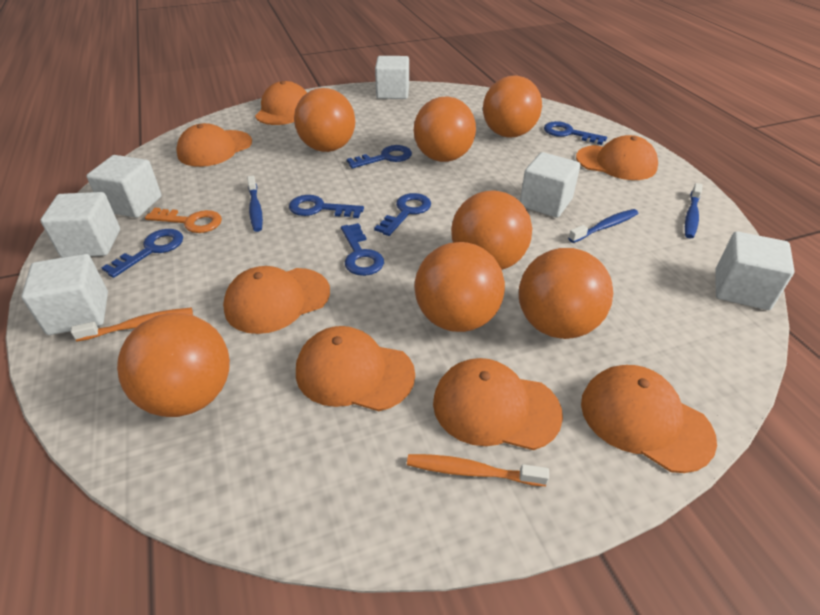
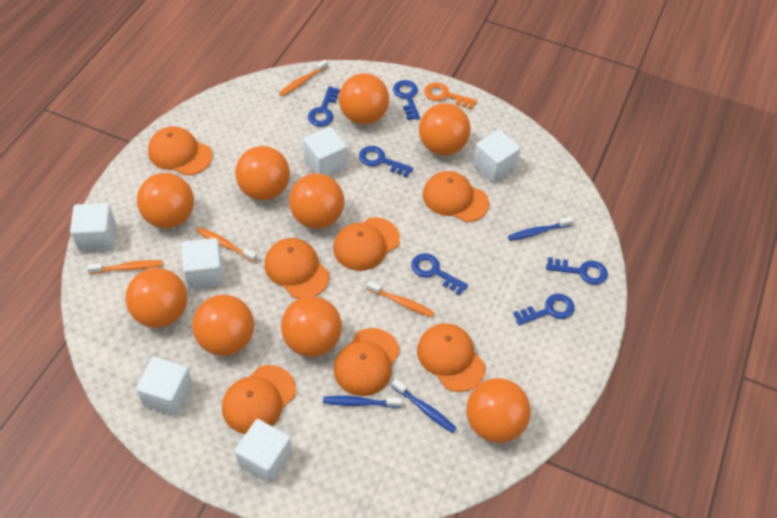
orange ball: [117,313,230,417] [294,88,355,152] [414,96,476,162] [415,242,505,332] [451,191,532,270] [483,76,542,137] [519,248,613,339] = 7 -> [125,268,187,328] [137,173,194,228] [192,295,254,356] [235,146,290,200] [281,296,342,357] [289,173,344,229] [339,73,389,125] [419,103,471,155] [466,378,531,443] = 9
orange toothbrush: [71,307,193,341] [407,454,549,486] = 2 -> [87,260,163,274] [196,227,257,262] [279,59,328,96] [366,281,434,317] = 4

